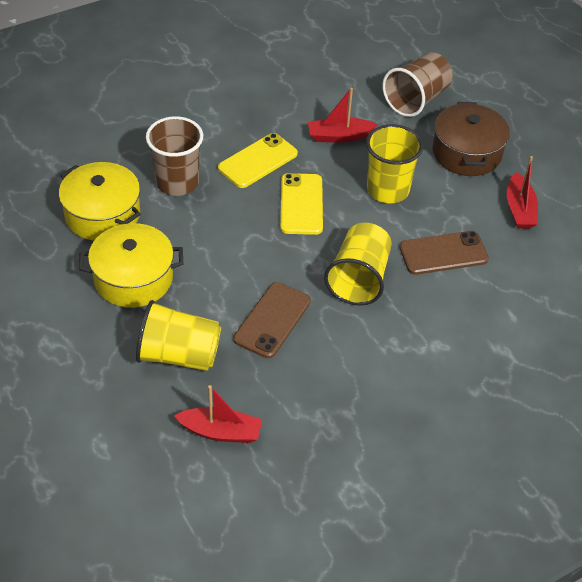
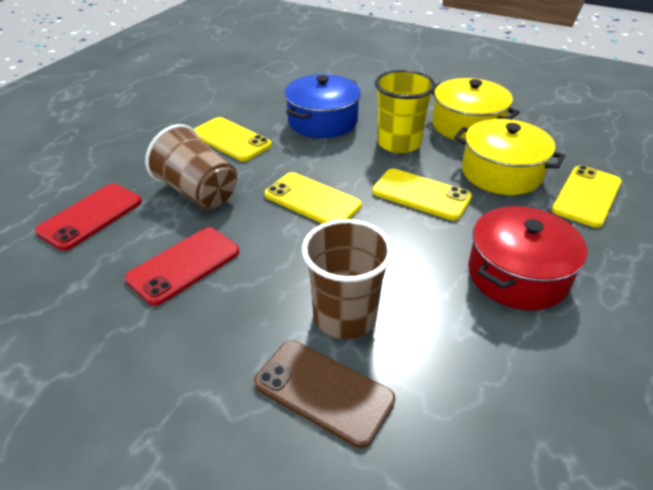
blue pot: none = 0 -> [285,74,361,138] = 1
brown phone: [233,282,311,358] [400,231,489,275] = 2 -> [254,341,395,448] = 1
brown pot: [433,102,510,176] = 1 -> none = 0
red boat: [174,385,262,443] [308,88,377,143] [507,156,538,229] = 3 -> none = 0
red phone: none = 0 -> [35,184,142,251] [125,227,239,306] = 2
red pot: none = 0 -> [468,206,587,310] = 1
yellow cup: [136,300,221,371] [324,223,392,306] [366,124,423,203] = 3 -> [375,70,436,153] = 1
yellow phone: [218,133,298,188] [280,173,323,235] = 2 -> [194,117,272,161] [264,172,362,224] [372,169,472,220] [552,165,622,228] = 4

